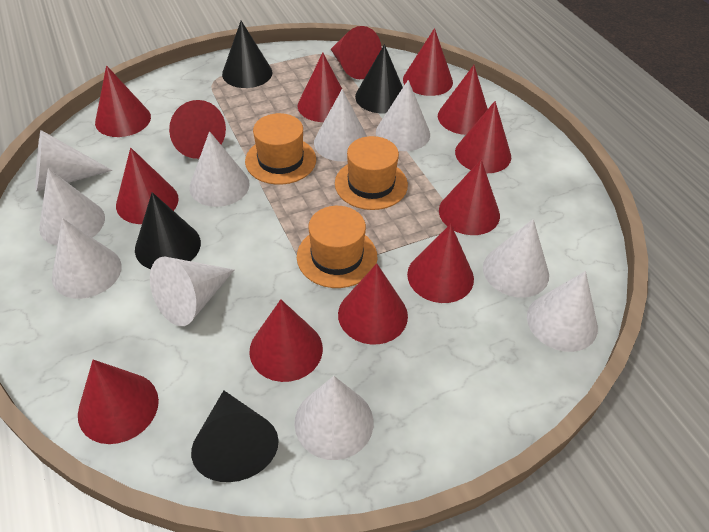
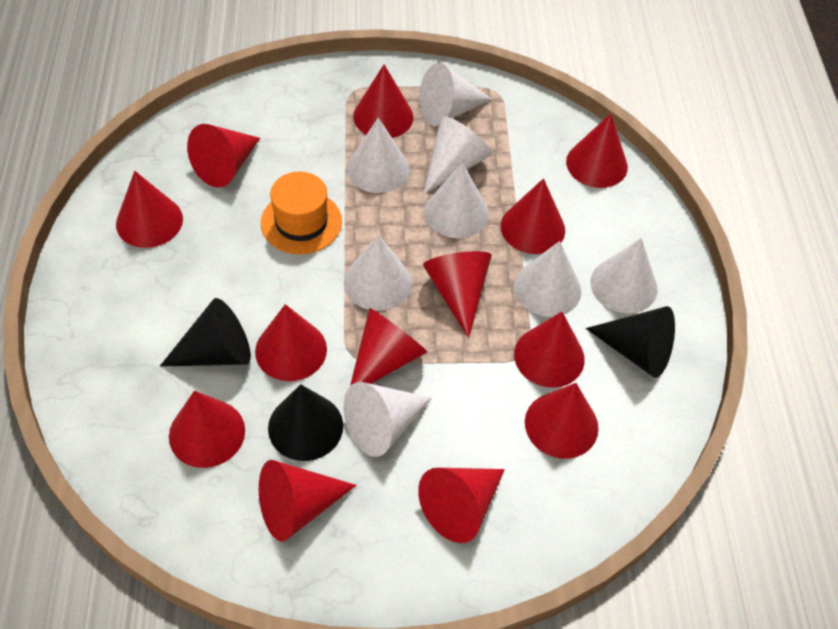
black cone: [135,192,201,269] [191,390,279,482] [222,21,272,88] [355,44,403,113] = 4 -> [160,298,251,367] [268,384,343,461] [586,306,675,378] = 3
orange hat: [245,113,316,185] [297,206,377,288] [335,136,408,210] = 3 -> [261,172,342,254] = 1
white cone: [35,130,112,192] [39,168,105,246] [52,218,122,299] [150,256,234,326] [189,131,250,207] [294,376,373,460] [314,89,367,161] [376,80,430,151] [483,219,549,298] [527,271,598,352] = 10 -> [343,382,432,457] [344,234,412,311] [347,117,409,193] [419,63,492,126] [424,116,492,194] [424,163,489,238] [514,241,581,317] [590,238,658,314] = 8

